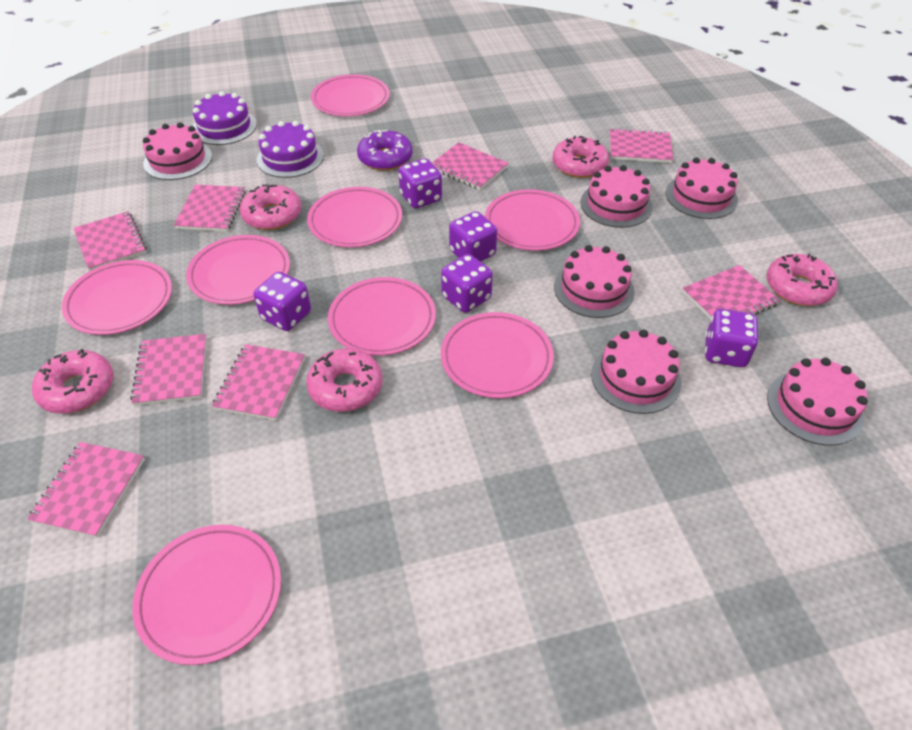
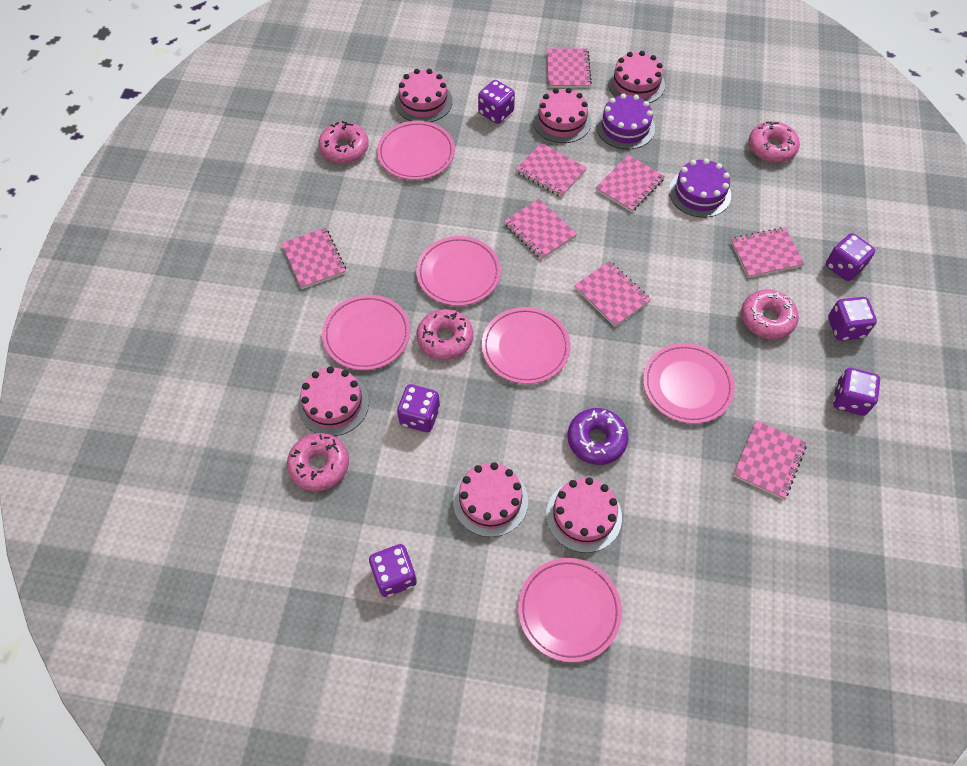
pink plate: [62,260,172,335] [132,525,281,665] [186,235,290,305] [307,187,402,247] [311,74,390,116] [328,277,436,356] [441,312,554,398] [485,189,580,251] = 8 -> [322,295,410,370] [377,121,455,180] [416,236,501,306] [482,307,570,384] [518,558,622,662] [643,343,735,424] = 6
purple dice: [254,272,311,331] [398,158,442,208] [441,254,493,313] [449,211,497,262] [705,309,759,367] = 5 -> [369,544,417,597] [397,384,440,432] [478,80,515,124] [826,233,875,281] [828,297,877,341] [833,368,880,416] = 6

